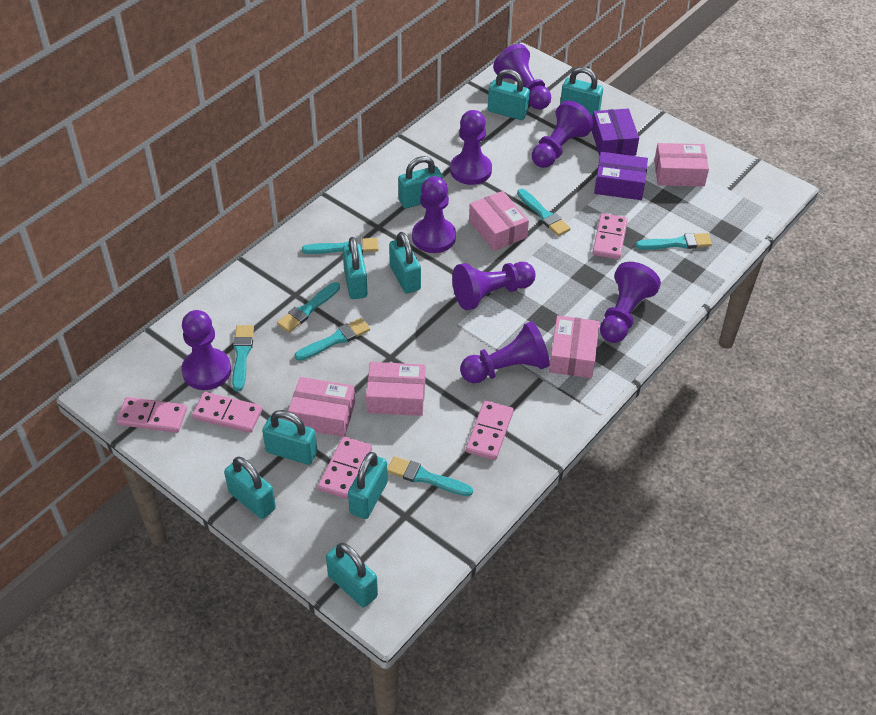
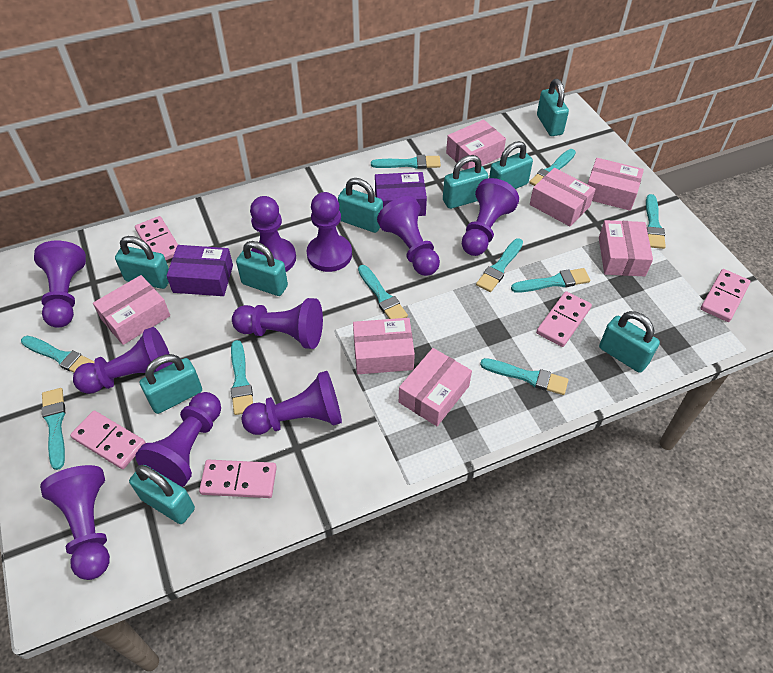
pink box: [288,377,355,437] [366,362,425,416] [469,191,529,251] [549,315,600,378] [654,143,709,187] = 5 -> [93,275,170,345] [353,318,415,374] [399,348,472,426] [446,120,506,170] [530,168,596,226] [588,158,644,211] [599,220,653,276] = 7
purple pawn: [181,310,231,390] [412,176,456,253] [450,110,492,185] [452,262,536,310] [460,321,550,383] [493,44,551,110] [532,100,594,168] [600,262,661,343] = 8 -> [34,241,86,328] [40,465,110,580] [73,327,172,394] [135,392,221,487] [232,298,323,349] [241,371,342,435] [250,196,296,272] [307,192,352,272] [377,196,440,276] [462,178,519,256] = 10
turquoise brush: [232,325,254,391] [277,282,340,333] [295,318,370,361] [302,238,379,254] [387,456,473,496] [517,189,571,236] [636,233,712,250] = 7 -> [21,336,94,372] [42,388,65,470] [231,340,253,415] [358,265,408,319] [371,155,441,169] [476,238,523,292] [480,358,568,395] [511,268,590,293] [529,149,576,186] [646,194,666,249] = 10

